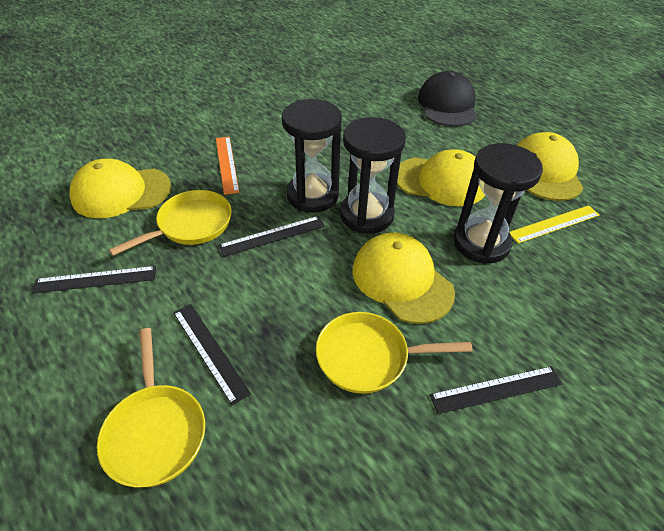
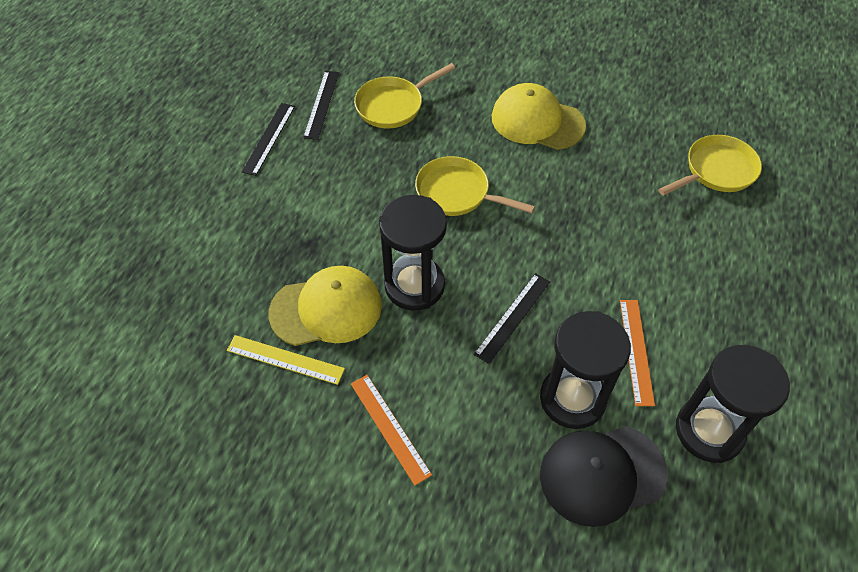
black ruler: [32,266,156,293] [173,304,251,405] [219,216,325,257] [430,366,563,414] = 4 -> [242,103,295,176] [303,71,339,140] [474,273,550,364] = 3
orange ruler: [216,137,239,195] = 1 -> [351,375,432,485] [620,300,655,406] = 2
yellow cap: [69,159,171,218] [352,232,455,324] [397,149,485,206] [517,132,584,201] = 4 -> [268,266,382,346] [492,83,586,150] = 2

